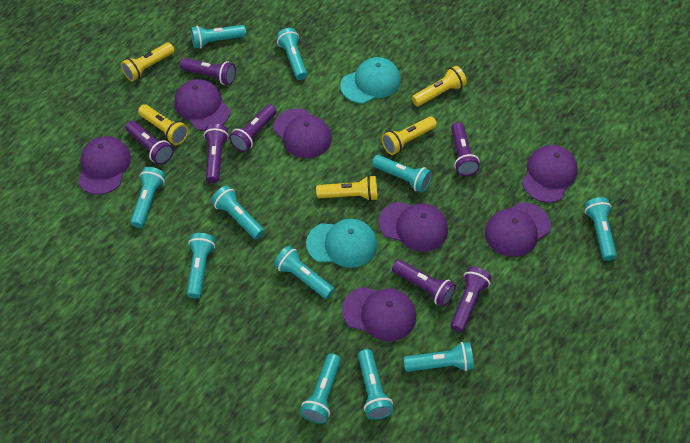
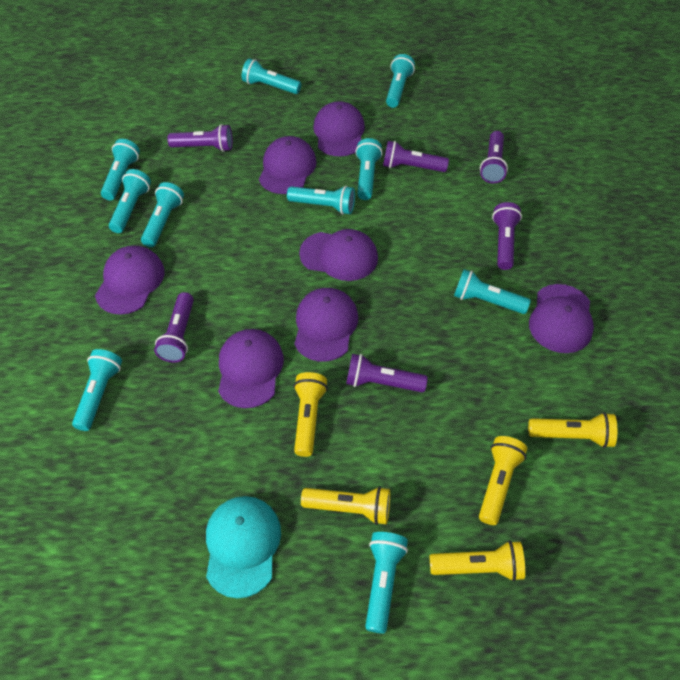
purple flashlight: [126,121,174,165] [180,58,236,85] [204,124,229,183] [229,104,276,152] [392,260,456,307] [451,122,480,176] [451,267,492,332] = 7 -> [154,292,194,363] [167,124,233,152] [346,354,428,392] [383,141,449,172] [480,131,508,183] [492,202,522,270] = 6
turquoise cap: [306,219,377,268] [340,57,401,104] = 2 -> [206,496,281,598] = 1
turquoise flashlight: [130,167,166,228] [187,233,215,298] [191,25,246,49] [211,186,264,239] [274,246,334,299] [276,28,307,80] [300,353,341,424] [358,349,394,420] [372,155,432,193] [403,342,474,372] [584,197,617,261] = 11 -> [72,349,122,431] [101,139,140,200] [109,169,151,233] [141,182,184,247] [242,58,301,94] [287,186,355,215] [355,138,383,200] [365,532,408,634] [386,54,415,108] [454,269,531,314] = 10

